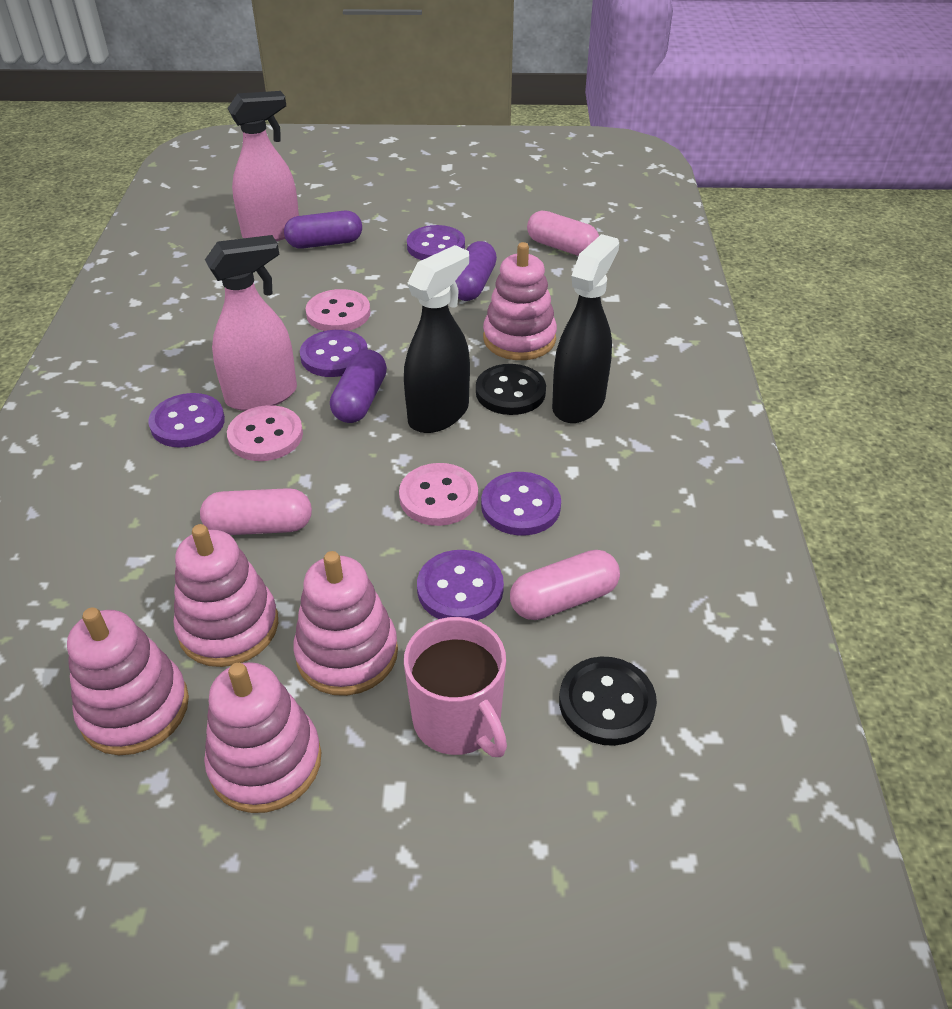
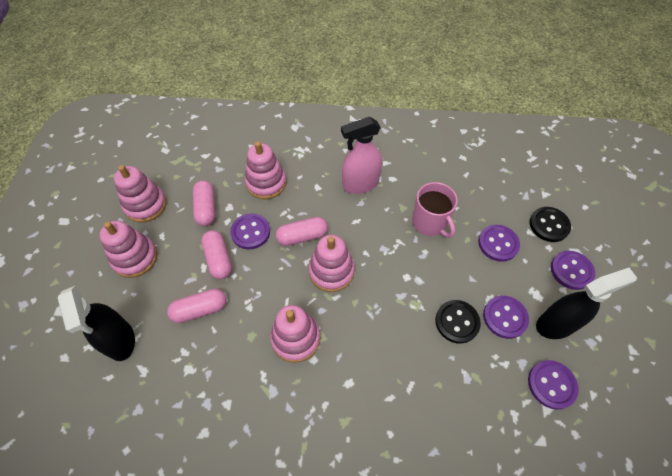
pink button: [227,405,303,461] [306,289,370,331] [399,463,478,526] = 3 -> none = 0
pink capsule: [200,488,312,535] [510,550,620,620] [527,211,599,256] = 3 -> [167,289,226,323] [193,181,215,226] [201,230,232,279] [276,217,328,246] = 4
pink spray bottle: [205,235,297,411] [227,91,299,241] = 2 -> [341,117,382,194] = 1
purple capsule: [284,211,362,249] [330,350,387,423] [455,241,497,301] = 3 -> none = 0

